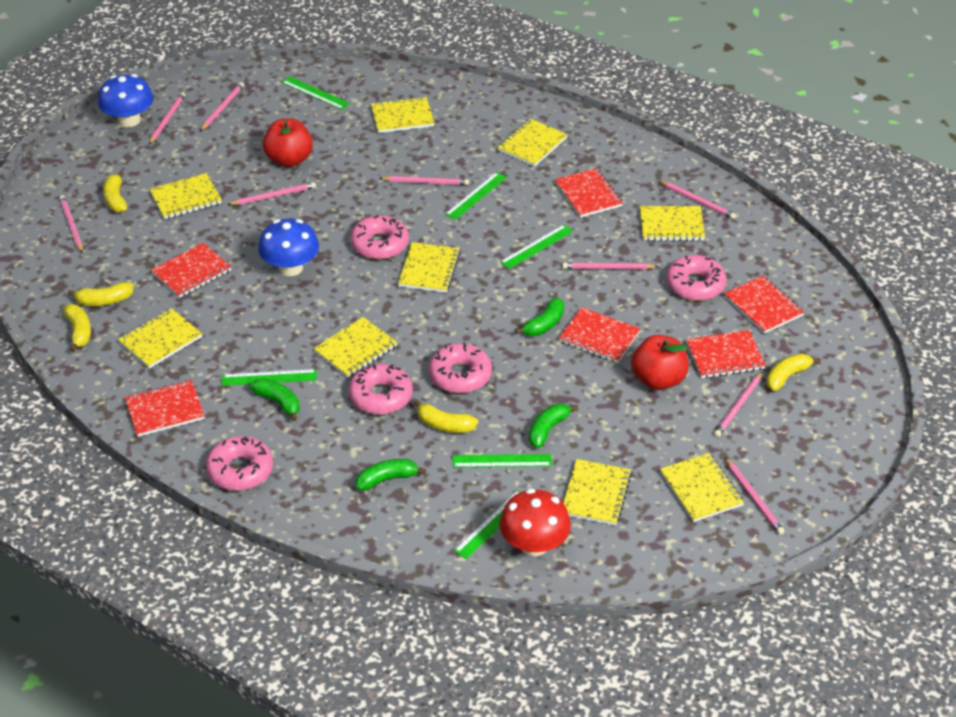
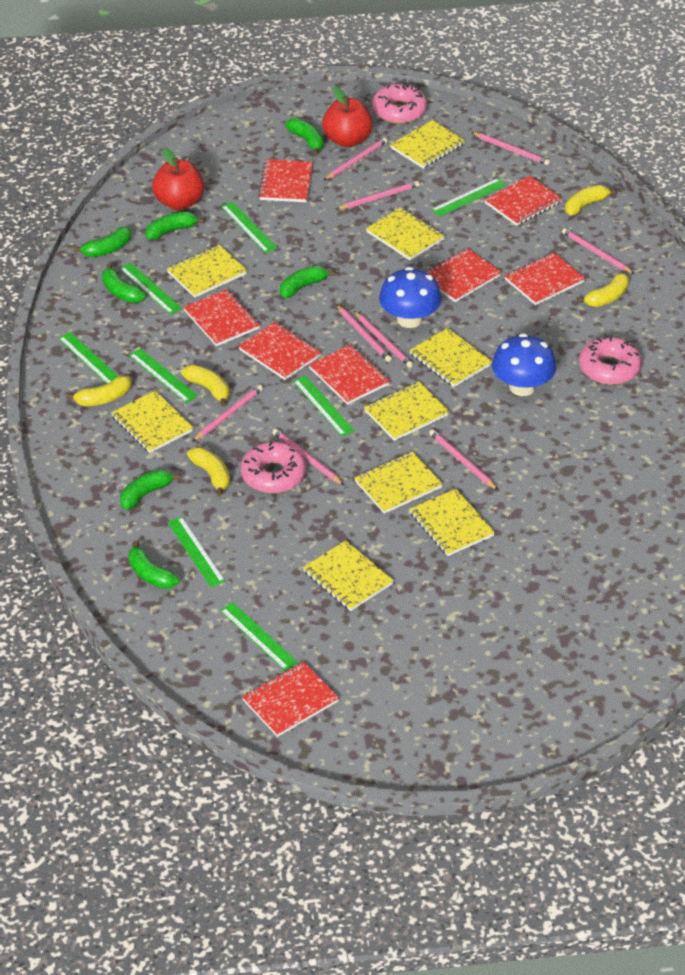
green banana: [249,378,300,421] [356,459,426,490] [515,297,564,336] [529,404,579,448] = 4 -> [74,227,132,257] [102,263,146,303] [120,469,181,510] [128,540,180,589] [145,212,205,240] [280,266,335,298] [285,118,324,155] = 7
green ruler: [222,369,317,386] [282,76,350,110] [445,172,507,220] [453,454,552,468] [454,490,521,559] [500,225,573,269] = 6 -> [58,332,118,383] [119,263,182,314] [129,348,198,403] [168,516,225,587] [220,602,298,670] [221,202,277,253] [293,376,355,436] [431,178,506,217] = 8
pink donut: [206,436,273,491] [349,363,413,415] [351,215,409,259] [429,343,492,393] [666,255,727,301] = 5 -> [241,441,306,493] [372,84,427,124] [579,335,642,385] = 3
red mushroom: [499,489,571,556] = 1 -> none = 0
red notebook: [125,380,205,437] [151,243,231,298] [555,168,623,218] [559,307,640,363] [686,330,766,378] [724,275,804,334] = 6 -> [183,289,260,346] [238,322,322,380] [242,661,339,737] [258,159,313,202] [309,345,390,405] [425,248,502,302] [485,176,562,226] [504,252,586,305] = 8

